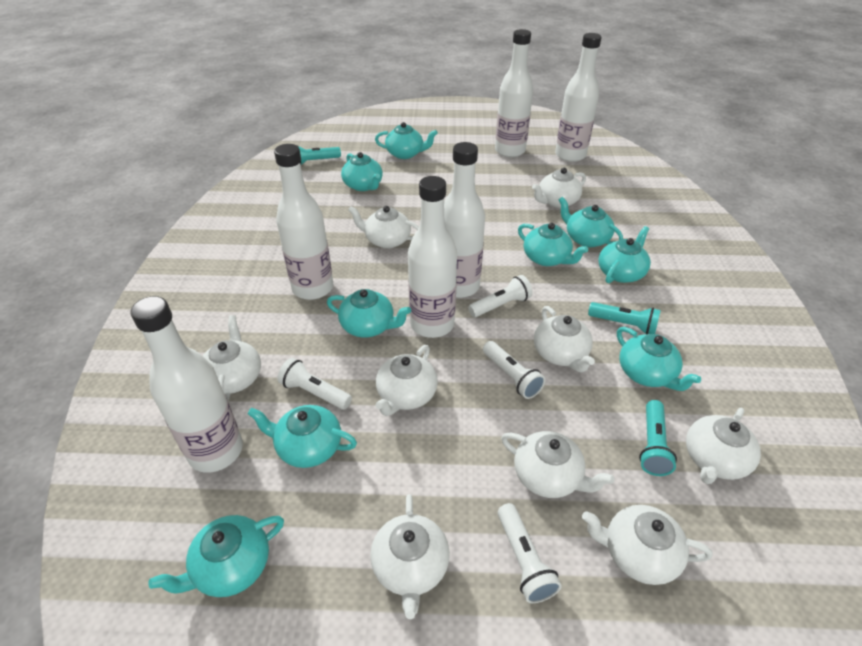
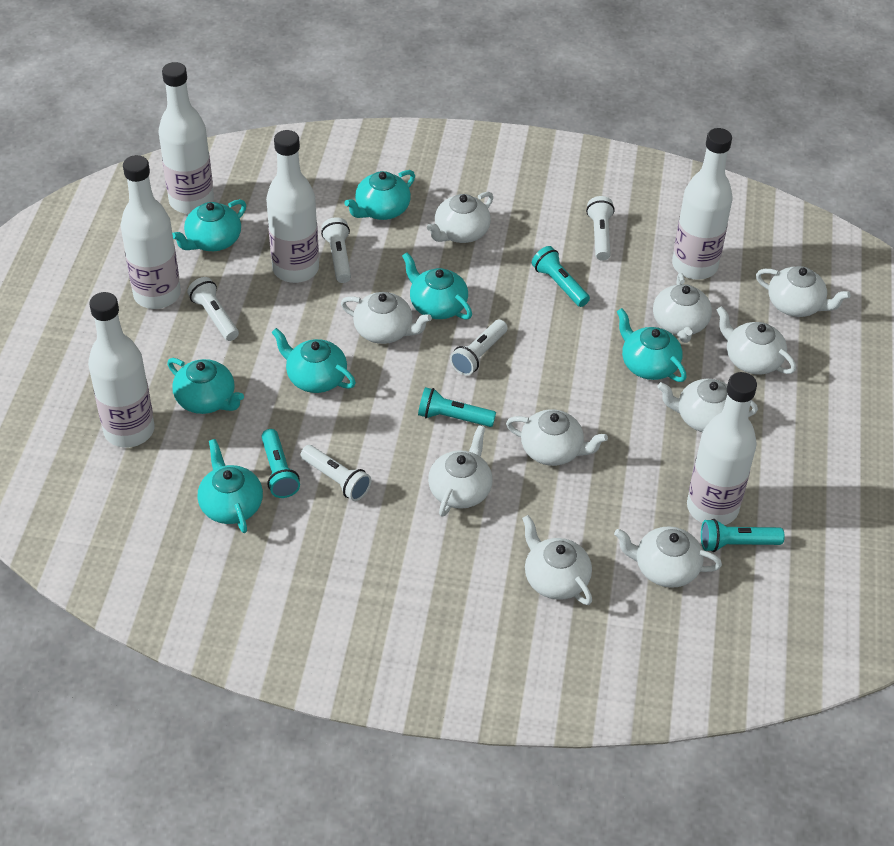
turquoise flashlight: [297,145,341,165] [588,302,661,334] [639,400,677,476] = 3 -> [261,429,300,498] [418,387,496,427] [532,246,590,307] [701,519,785,552] = 4
turquoise teapot: [148,515,284,597] [247,405,357,468] [327,289,411,337] [341,152,383,191] [375,122,438,159] [518,223,588,266] [559,197,623,247] [598,226,651,283] [617,327,701,391] = 9 -> [167,358,244,414] [172,199,246,251] [197,439,263,533] [271,328,356,393] [344,170,415,220] [402,252,472,320] [617,308,687,382] = 7
white flashlight: [277,358,352,410] [468,275,533,317] [483,341,545,399] [498,503,562,603] = 4 -> [187,277,239,341] [301,445,371,501] [321,217,351,283] [450,319,508,375] [586,196,615,261] = 5
white teapot: [203,315,261,400] [348,206,419,248] [370,494,450,619] [375,345,438,416] [501,431,614,498] [532,168,586,208] [534,306,595,372] [582,505,712,585] [686,408,761,484] = 9 -> [341,292,432,344] [427,192,493,243] [428,425,493,517] [506,409,608,466] [522,515,592,605] [614,526,722,588] [653,273,712,343] [657,379,758,432] [717,306,796,375] [756,266,851,317] = 10

